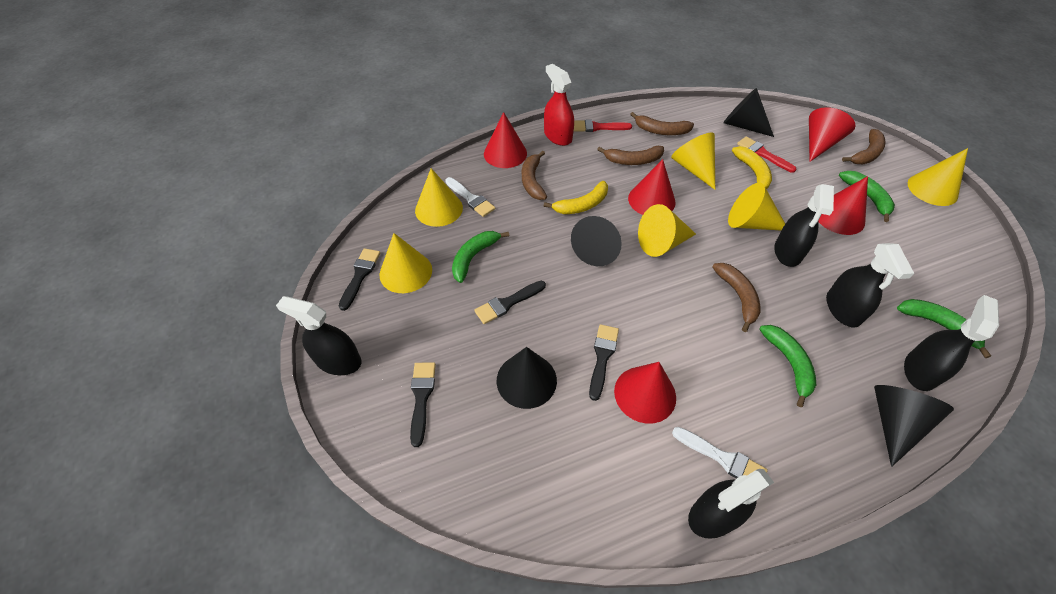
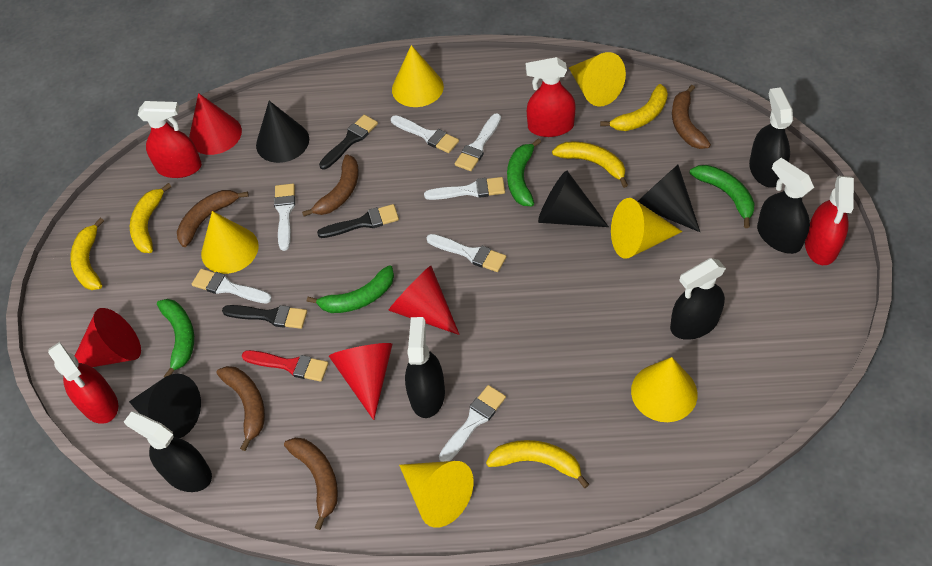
black brush: [339,248,381,311] [410,362,436,447] [474,281,546,324] [589,324,619,401] = 4 -> [222,305,307,329] [317,204,399,238] [319,115,378,170] = 3
red brush: [574,120,632,132] [737,137,796,173] = 2 -> [242,350,329,382] = 1
red cone: [484,112,527,168] [614,362,676,424] [628,159,676,215] [809,107,856,162] [818,176,868,235] = 5 -> [75,308,141,367] [189,93,242,155] [329,343,392,420] [388,266,460,335] = 4
red spray bottle: [544,64,574,146] = 1 -> [48,342,118,424] [138,101,202,178] [526,57,576,137] [805,176,854,265] = 4
white brush: [445,177,495,217] [672,427,768,479] = 2 -> [192,269,272,303] [274,184,295,251] [391,115,459,153] [424,177,505,200] [426,234,506,272] [439,385,506,462] [455,113,501,171] = 7
yellow banana: [544,181,608,214] [732,146,772,189] = 2 -> [70,218,104,290] [130,183,172,253] [486,440,589,488] [552,142,628,188] [600,84,668,131] = 5

